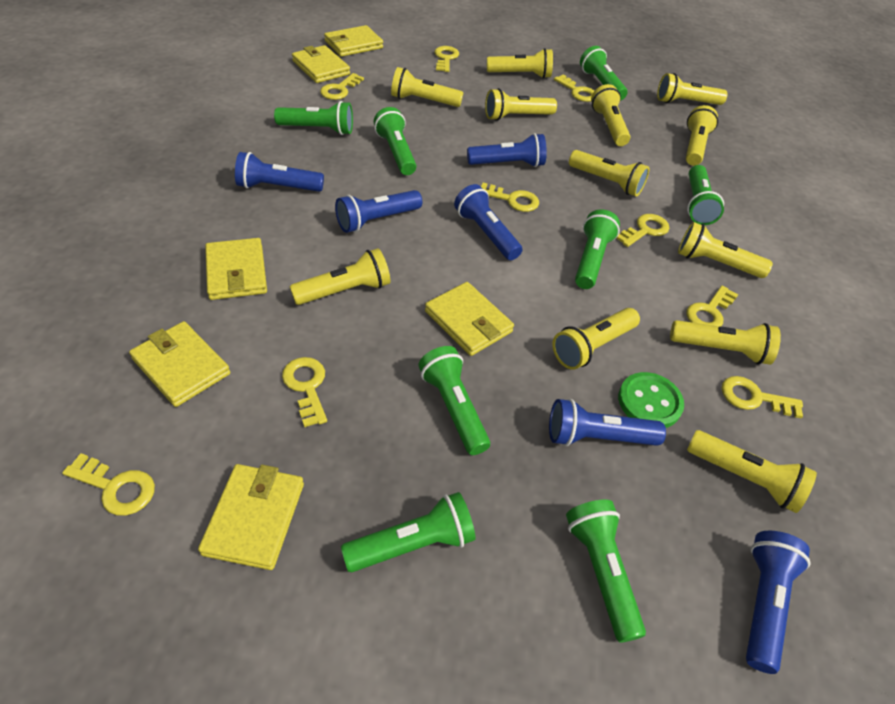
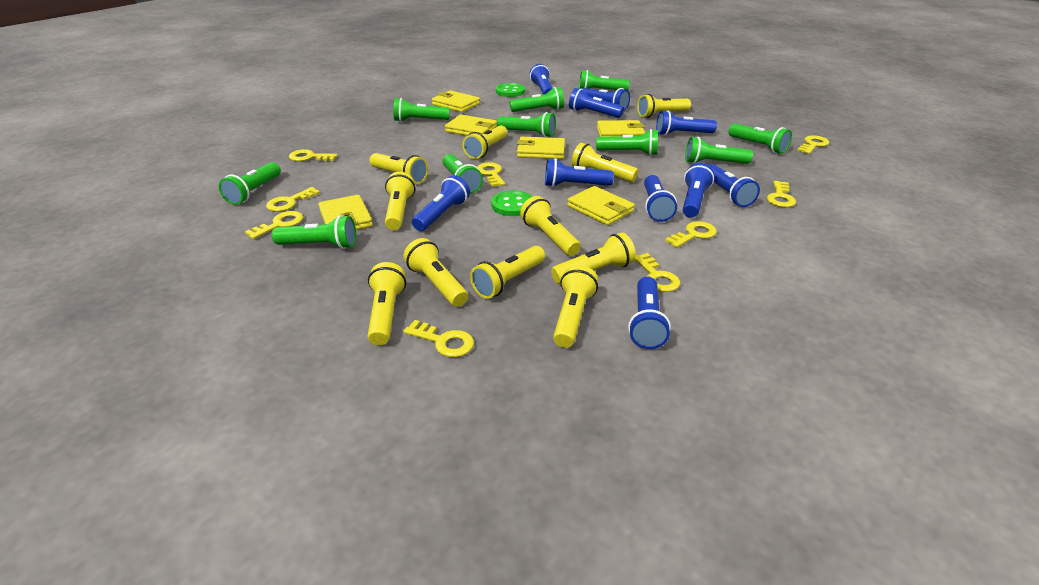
blue flashlight: [235,152,324,192] [335,190,422,233] [454,184,523,260] [467,133,547,167] [549,399,666,446] [746,531,811,674] = 6 -> [412,175,470,231] [530,64,552,94] [545,158,614,187] [569,88,624,118] [582,88,630,111] [628,277,671,349] [644,175,677,222] [656,110,717,136] [683,163,714,218] [709,164,760,207] = 10
green button: [618,372,684,428] = 1 -> [491,190,532,216] [496,83,525,97] = 2
green flashlight: [274,101,353,135] [341,492,476,572] [374,107,416,175] [418,346,490,455] [566,499,646,643] [575,210,620,289] [580,46,628,101] [687,165,724,225] = 8 -> [219,162,281,205] [272,215,356,249] [394,98,450,122] [443,154,483,194] [497,112,556,137] [510,87,564,112] [579,70,629,90] [596,129,658,156] [685,137,753,164] [729,124,792,154] = 10
yellow flashlight: [289,248,390,305] [391,67,463,107] [485,88,557,121] [487,48,553,78] [552,308,640,370] [569,150,649,197] [591,84,631,146] [657,73,728,105] [670,320,781,365] [678,222,773,278] [686,105,718,166] [687,430,817,513] = 12 -> [368,262,406,346] [370,153,428,184] [385,171,415,230] [404,238,468,307] [463,125,507,159] [470,246,545,299] [520,196,581,256] [551,232,636,284] [553,265,598,348] [572,143,638,182] [637,94,691,118] = 11

